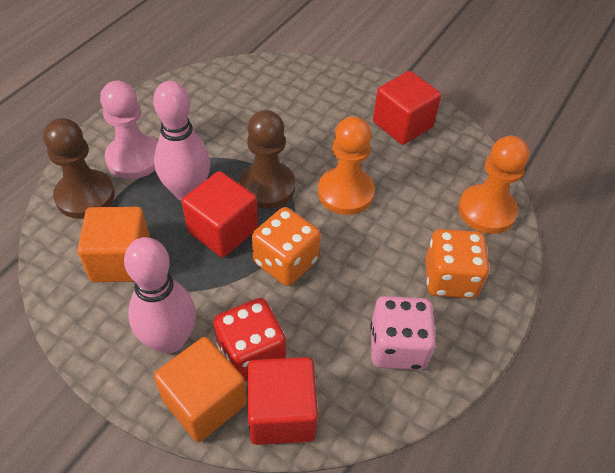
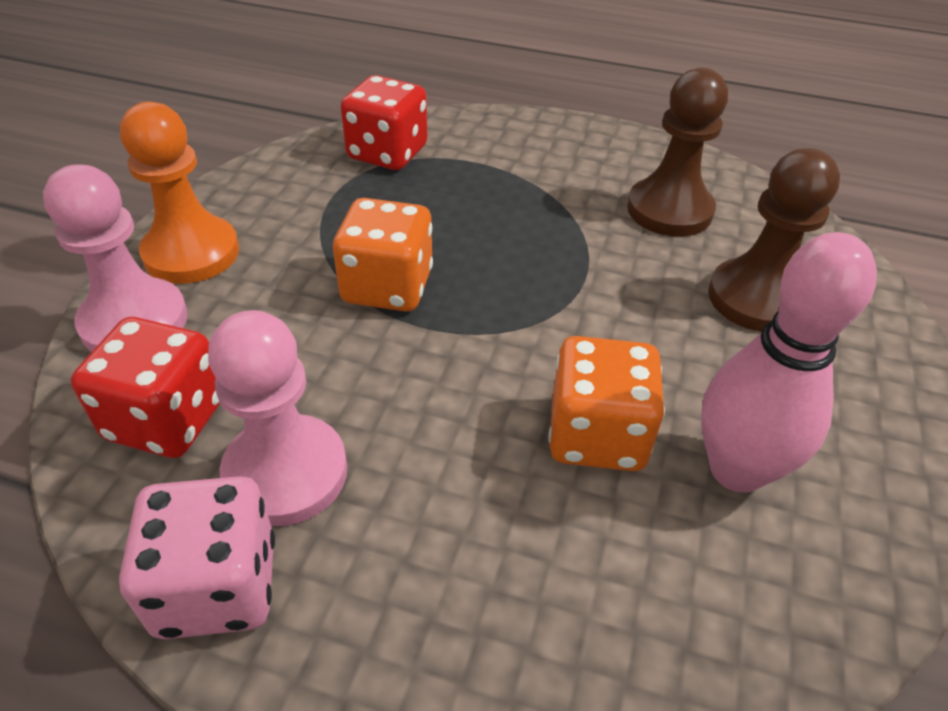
orange cube: [77,207,150,282] [154,337,247,442] = 2 -> none = 0
orange pawn: [318,116,375,215] [458,136,529,234] = 2 -> [120,102,239,284] = 1
pink bowling pin: [124,237,196,354] [153,81,210,201] = 2 -> [701,232,877,493] = 1
pink pawn: [100,80,158,179] = 1 -> [43,165,188,352] [208,310,348,526] = 2
red cube: [182,171,258,257] [247,357,318,445] [373,71,441,145] = 3 -> none = 0
red dice: [213,298,286,382] = 1 -> [71,317,220,458] [341,75,428,170] = 2

